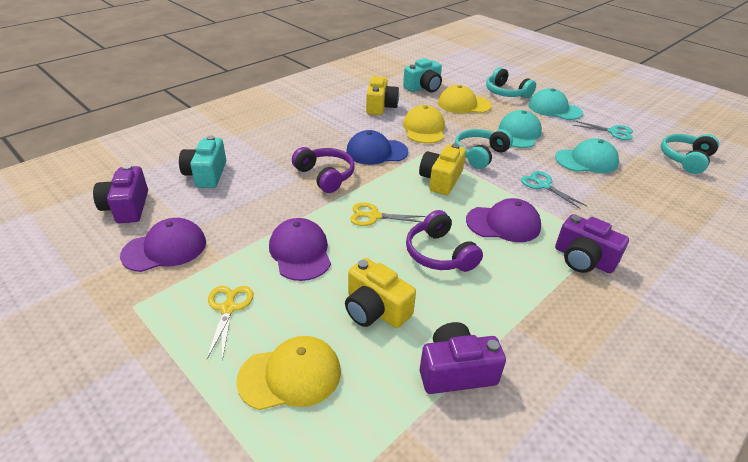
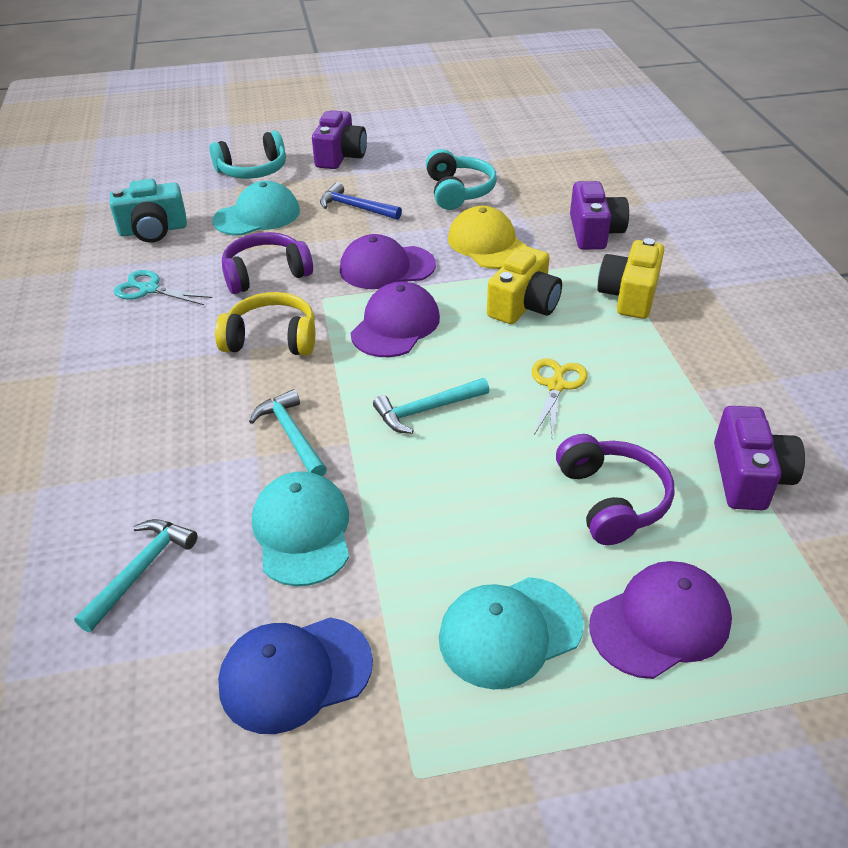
blue hammer: none = 0 -> [320,182,402,220] = 1
turquoise camera: [179,135,226,188] [403,58,442,92] = 2 -> [110,179,187,243] = 1
turquoise hammer: none = 0 -> [74,519,197,632] [249,389,327,476] [373,378,490,434] = 3
turquoise headphones: [455,129,513,169] [486,67,536,98] [661,134,719,174] = 3 -> [209,131,286,179] [426,149,497,210] = 2
turquoise scissors: [521,171,587,209] [573,121,633,140] = 2 -> [114,270,212,305] = 1
yellow camera: [345,258,416,328] [366,76,399,115] [419,143,466,195] = 3 -> [487,246,562,324] [597,238,664,319] = 2
yellow cap: [236,336,341,410] [403,105,445,144] [438,85,492,113] = 3 -> [448,206,527,269] = 1
yellow headphones: none = 0 -> [215,292,315,356] = 1
yellow scissors: [207,286,254,361] [350,202,426,226] = 2 -> [532,358,588,438] = 1

